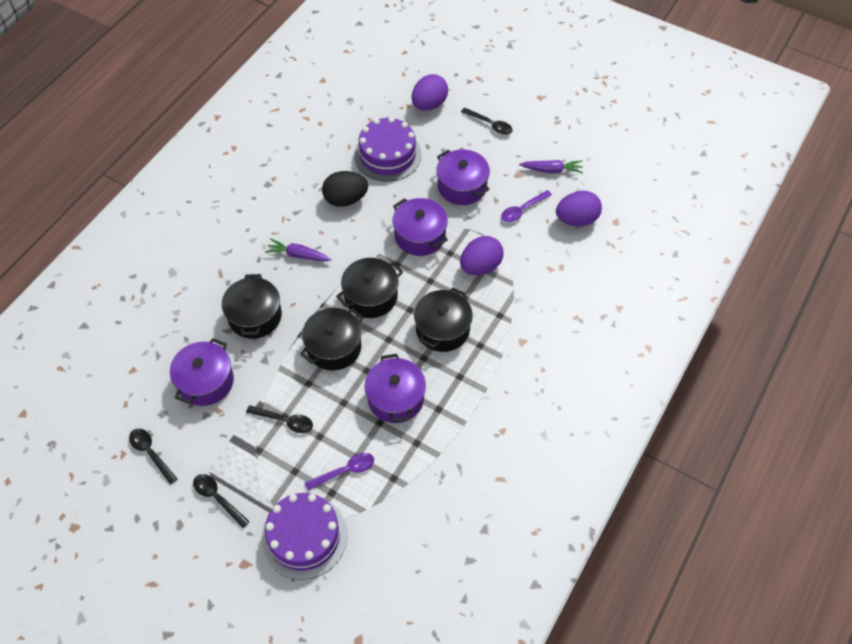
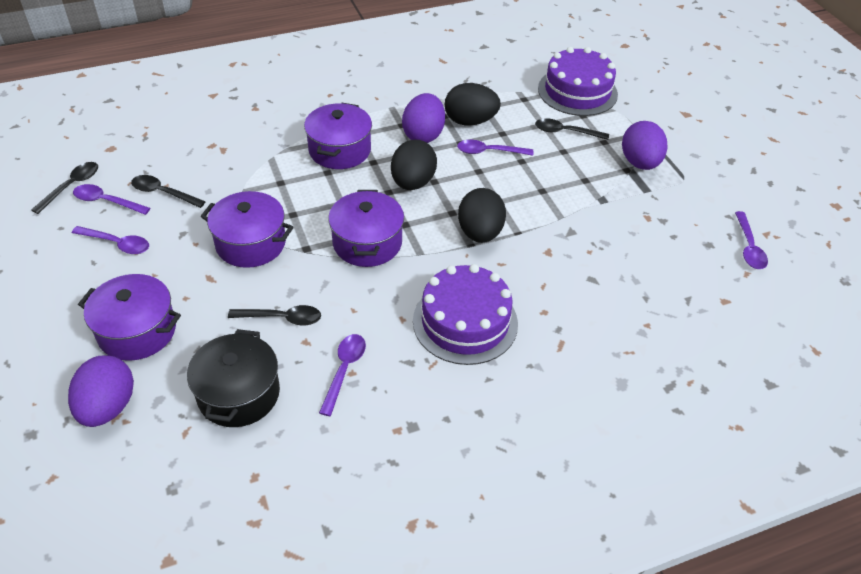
black egg: [322,171,368,207] = 1 -> [391,140,437,190] [445,83,501,126] [458,188,506,243] = 3
black pot: [222,274,282,339] [300,308,364,371] [336,258,403,318] [414,287,473,352] = 4 -> [187,329,280,427] = 1
purple carrot: [265,239,331,262] [519,160,583,174] = 2 -> none = 0
purple spoon: [305,453,374,490] [501,190,552,222] = 2 -> [72,226,149,254] [73,184,150,215] [319,334,366,416] [457,140,533,156] [735,211,768,269] = 5

